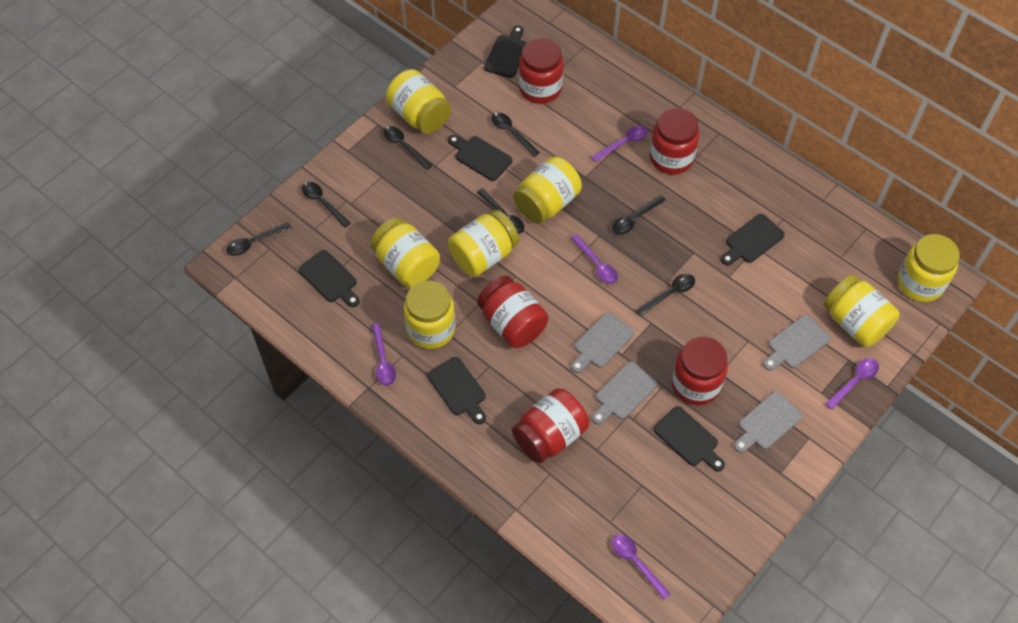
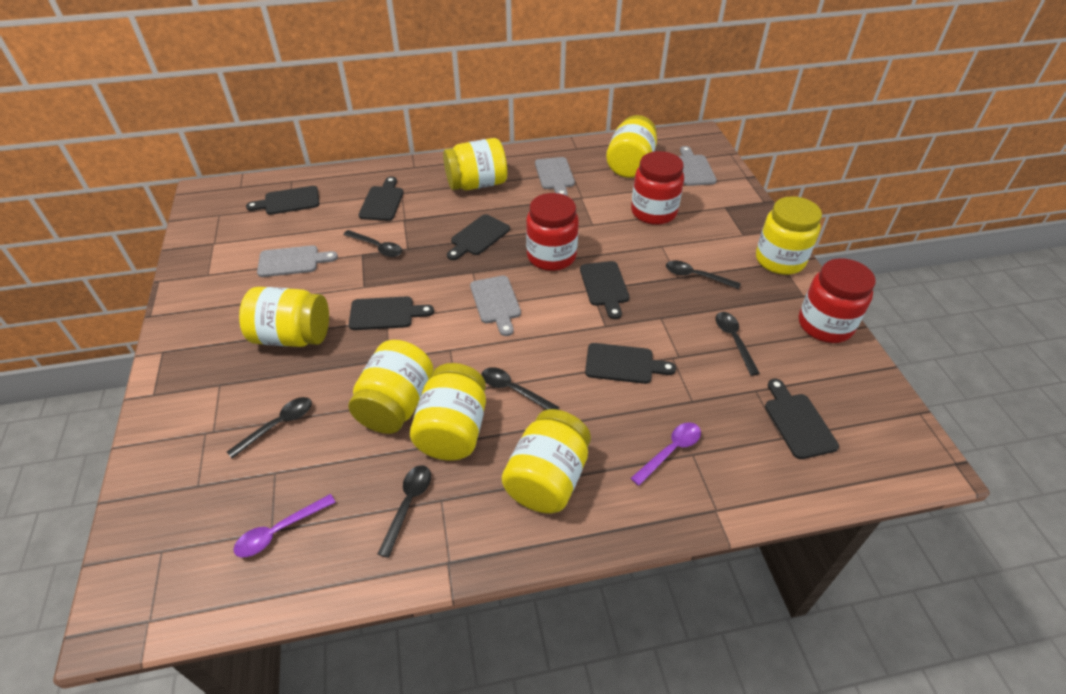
black cutting board: [299,250,360,307] [428,357,486,424] [448,135,512,181] [484,26,527,78] [653,406,725,472] [721,214,785,265] = 6 -> [246,186,319,215] [349,296,434,330] [359,177,404,221] [447,214,510,260] [580,261,629,319] [585,343,676,384] [765,379,839,459] = 7
black spoon: [226,222,292,256] [302,182,351,228] [383,126,432,170] [477,188,524,234] [491,112,540,157] [612,195,666,235] [636,274,695,316] = 7 -> [227,397,312,458] [343,230,402,257] [378,465,431,558] [481,367,559,410] [666,261,741,289] [716,312,760,376] = 6
purple spoon: [372,324,396,386] [571,234,618,284] [591,126,648,162] [612,534,671,600] [825,358,879,410] = 5 -> [233,494,336,557] [631,422,701,486] = 2
red jar: [477,275,548,348] [512,388,589,463] [519,38,564,104] [650,108,699,175] [672,337,728,406] = 5 -> [526,193,579,271] [631,151,684,225] [799,258,876,343] = 3

